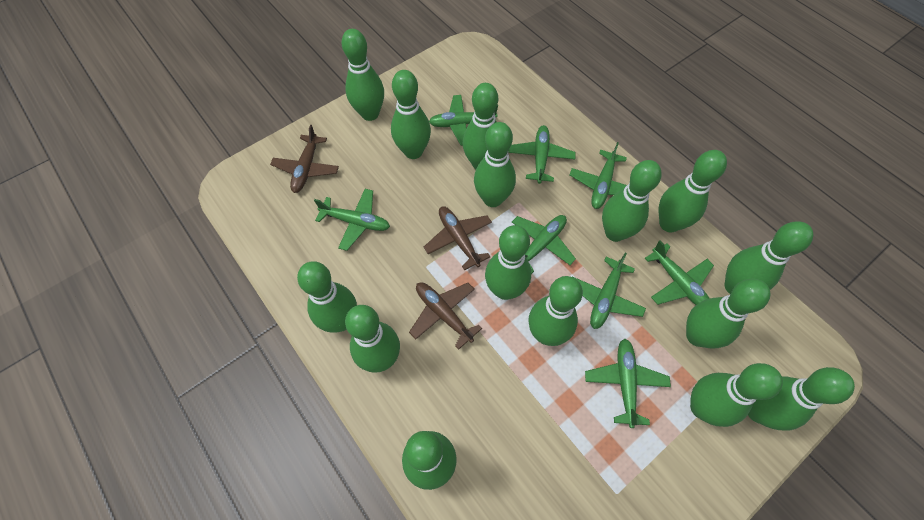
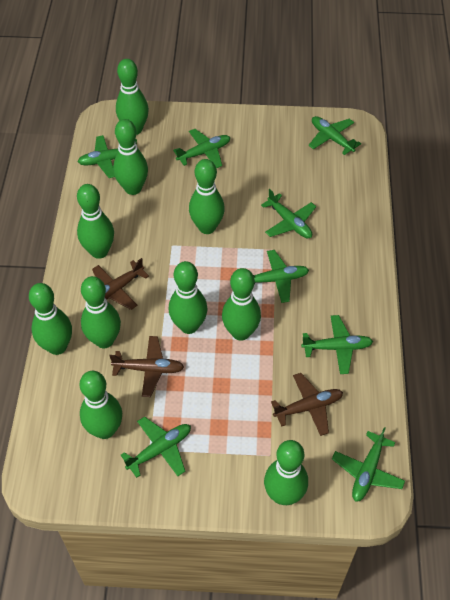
green bowling pin: [297,261,357,333] [342,29,384,121] [345,305,400,373] [391,70,431,159] [402,431,457,490] [462,83,498,169] [474,122,516,207] [485,225,531,300] [528,276,583,346] [602,160,662,242] [659,150,727,232] [686,279,770,349] [690,363,783,427] [724,221,813,294] [748,367,855,431] = 15 -> [29,283,72,355] [77,184,114,259] [80,371,122,439] [81,276,121,348] [113,119,148,195] [116,59,149,135] [169,261,207,334] [189,159,225,234] [222,268,261,341] [264,440,308,505] = 10

